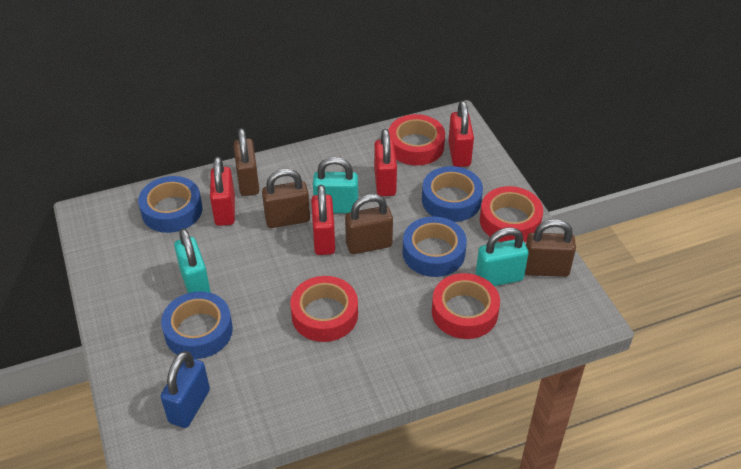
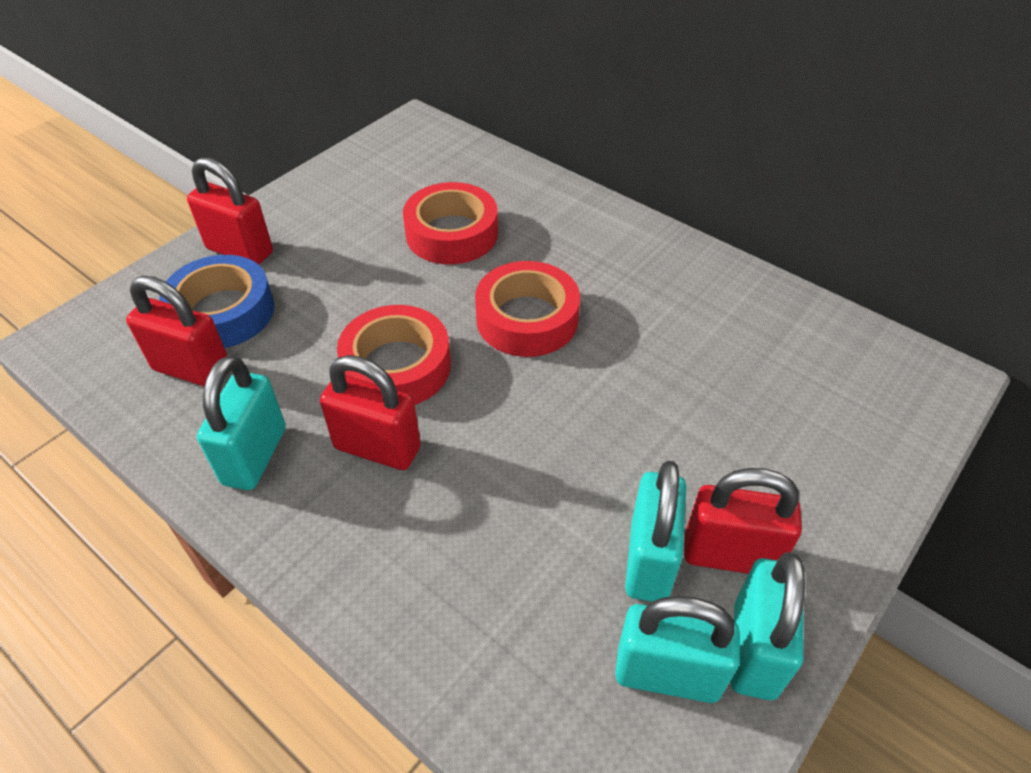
blue padlock: [160,351,210,428] = 1 -> none = 0
blue tape: [138,176,202,233] [161,292,233,359] [402,216,467,277] [422,166,483,222] = 4 -> [159,255,274,348] = 1
brown padlock: [233,128,259,196] [262,169,310,228] [345,194,393,254] [525,219,576,277] = 4 -> none = 0
red tape: [290,276,358,342] [389,114,445,166] [432,273,500,339] [480,186,543,242] = 4 -> [337,305,451,405] [403,182,498,265] [475,261,580,357] = 3
turquoise padlock: [174,228,210,293] [313,157,358,213] [476,227,529,286] = 3 -> [197,355,286,490] [615,596,740,703] [625,461,686,602] [731,552,805,700] = 4

